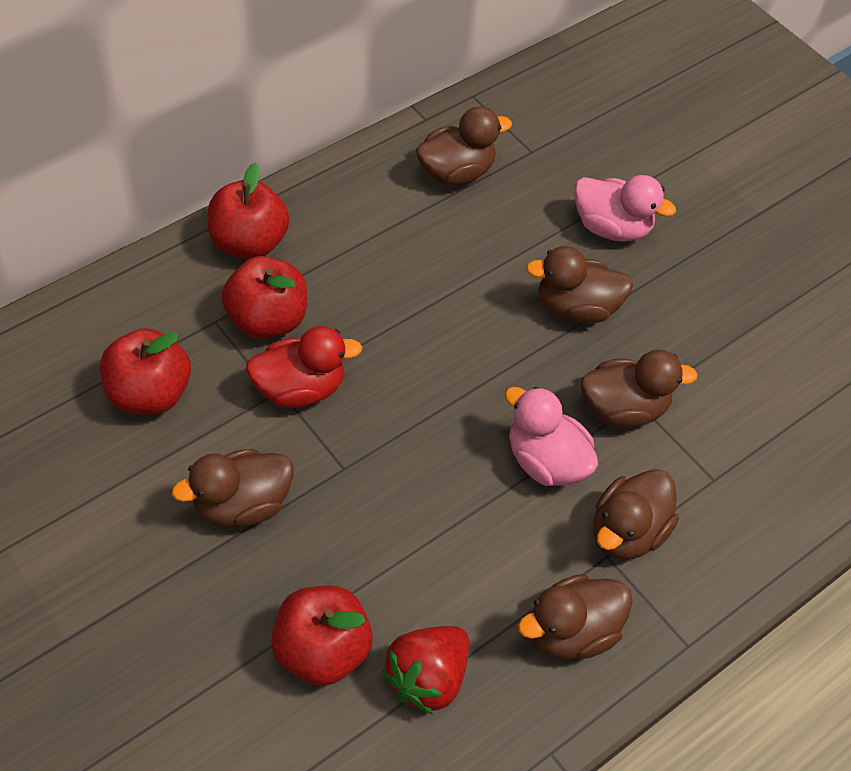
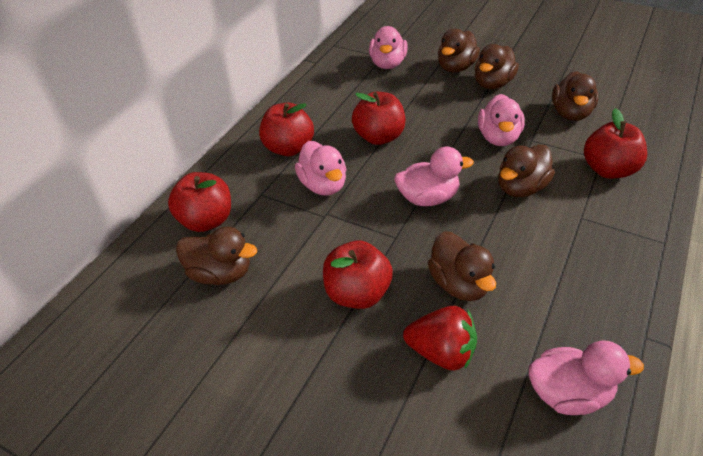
pink duck: [505,387,598,486] [574,175,676,242] = 2 -> [295,141,346,196] [369,26,408,69] [394,147,474,206] [478,94,525,146] [529,340,644,415] = 5
red apple: [100,328,191,415] [208,163,290,259] [222,256,307,339] [271,586,373,686] = 4 -> [168,172,231,232] [259,103,314,156] [323,241,393,309] [352,92,405,145] [584,108,647,179] = 5
red duck: [246,326,362,408] = 1 -> none = 0

